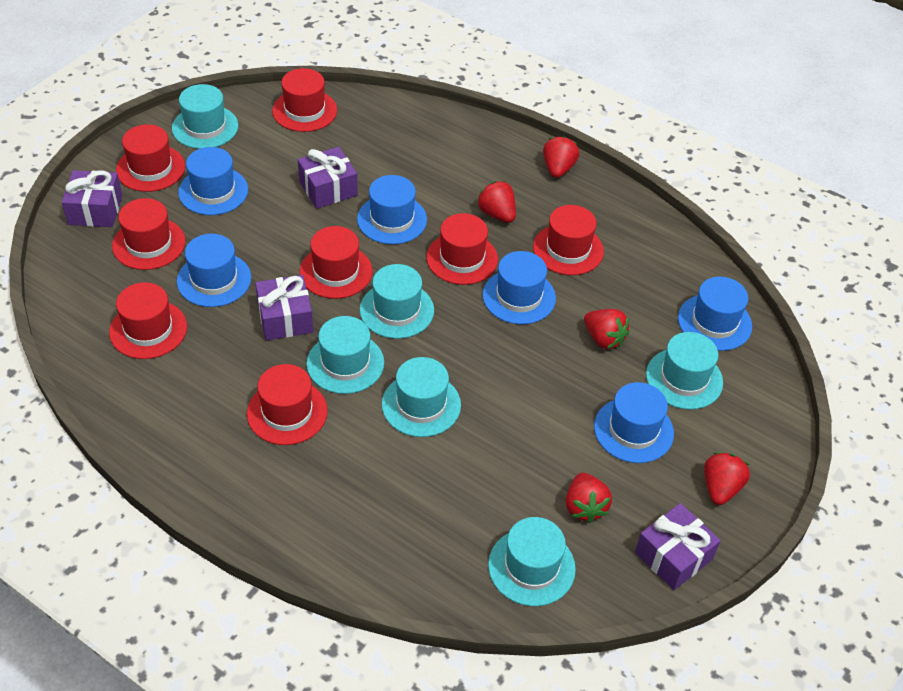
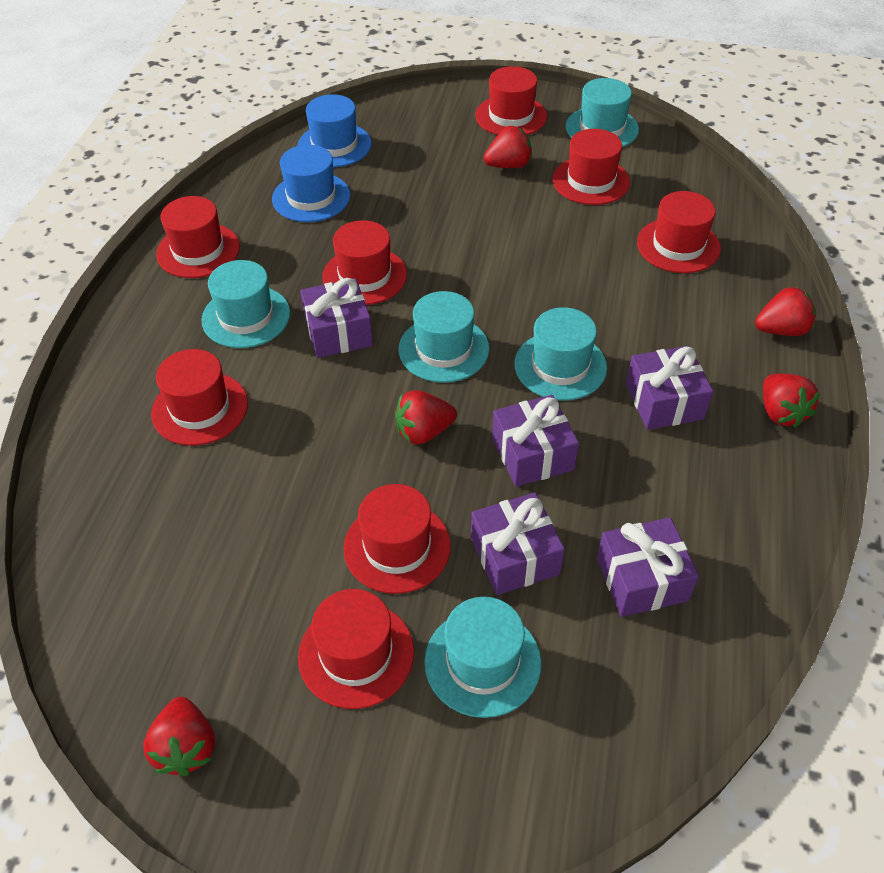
blue hat: [177,234,251,307] [178,147,248,215] [357,175,427,244] [483,251,556,324] [594,382,674,463] [678,277,752,351] = 6 -> [272,145,350,222] [297,94,372,167] = 2
purple gift: [62,170,122,227] [255,275,313,341] [298,147,358,209] [635,503,721,590] = 4 -> [300,278,373,358] [471,493,565,595] [492,395,579,487] [597,517,699,617] [626,346,713,430] = 5
turquoise hat: [172,84,238,149] [306,316,384,394] [360,264,434,339] [382,357,461,437] [488,517,576,606] [646,332,723,410] = 6 -> [201,260,290,348] [399,291,489,383] [424,597,541,718] [514,307,607,401] [566,78,639,147] = 5

